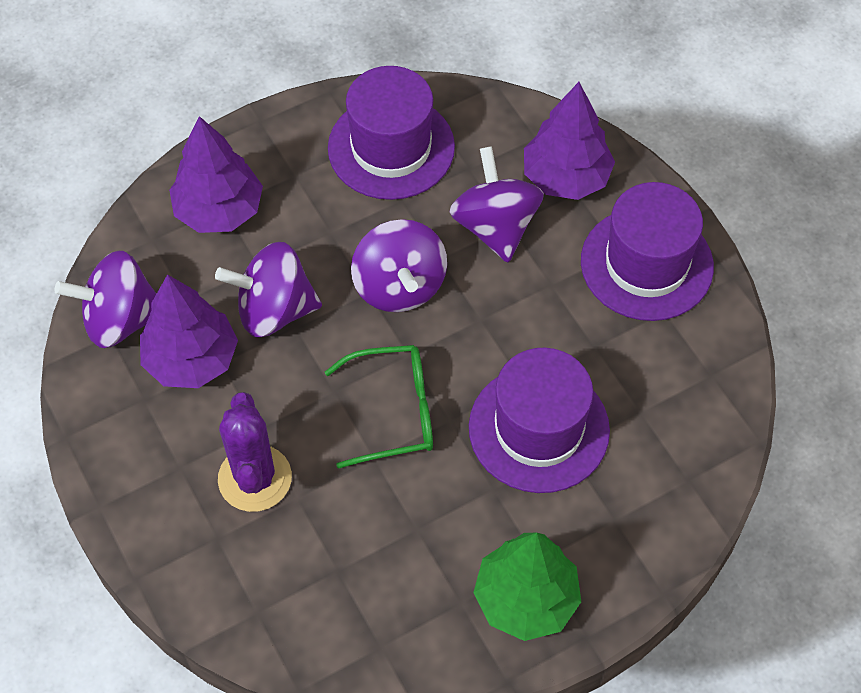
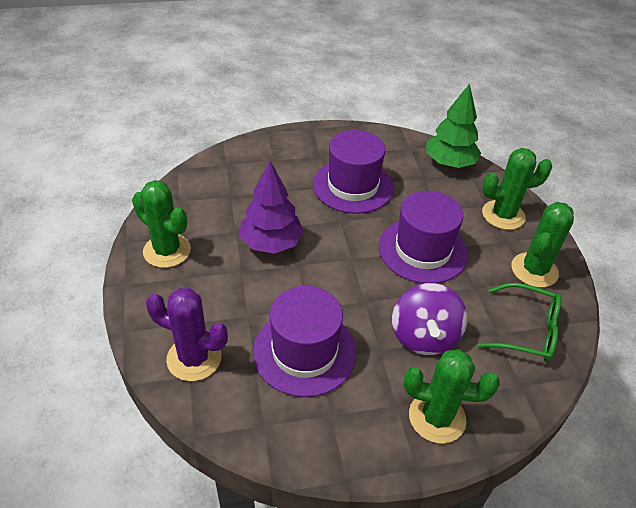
green cactus: none = 0 -> [132,180,191,268] [404,349,500,444] [482,148,552,230] [511,202,574,288] = 4
purple spinning top: [54,251,156,348] [215,242,322,337] [351,219,447,312] [449,146,544,262] = 4 -> [392,283,467,355] = 1
purple tree: [140,274,238,388] [169,116,263,233] [524,82,615,200] = 3 -> [239,161,304,254] = 1

